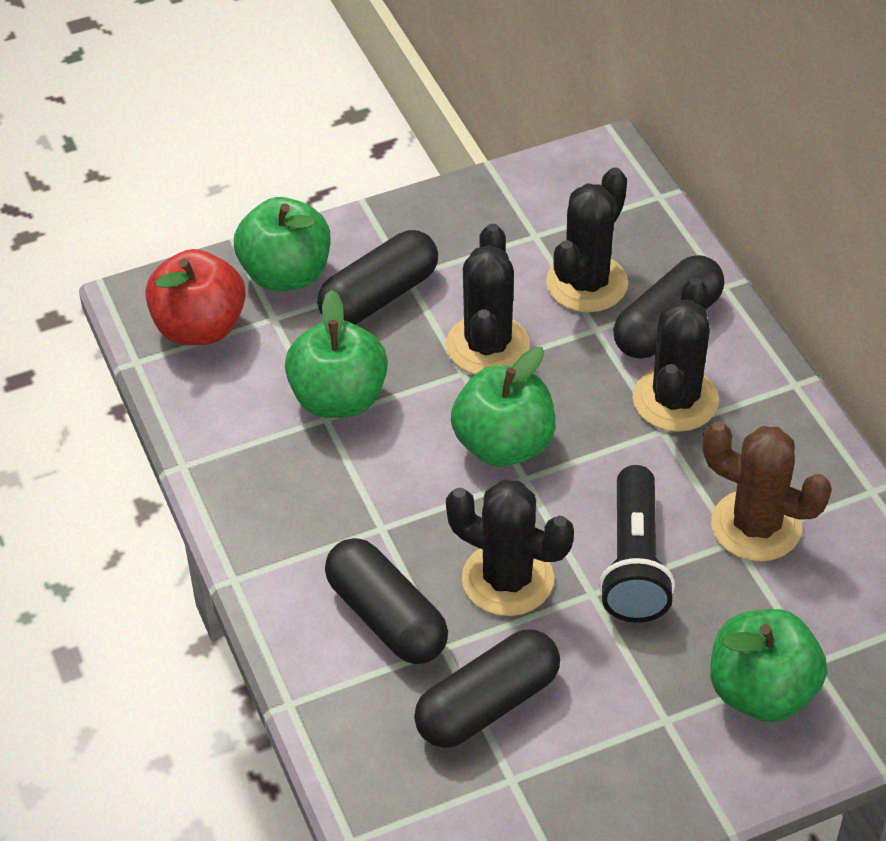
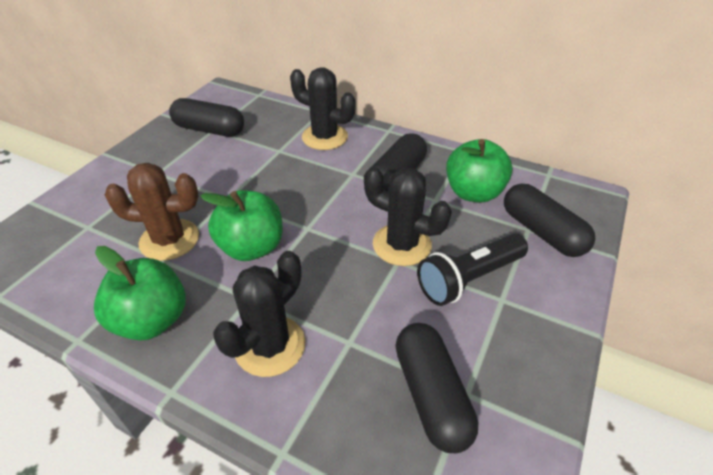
black cactus: [446,224,530,374] [446,480,574,616] [546,168,628,312] [633,277,719,432] = 4 -> [213,251,305,377] [290,67,356,150] [364,166,452,266] = 3
green apple: [234,197,330,292] [285,290,388,418] [451,347,555,467] [710,609,827,722] = 4 -> [94,246,186,340] [201,190,283,261] [446,139,513,203] = 3
red apple: [145,249,246,345] = 1 -> none = 0

